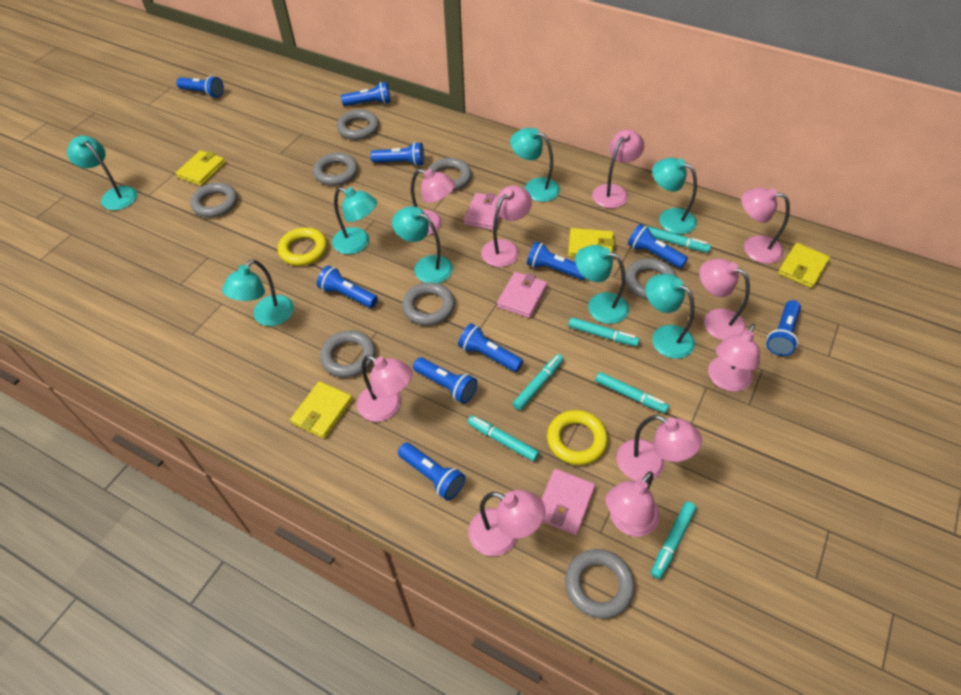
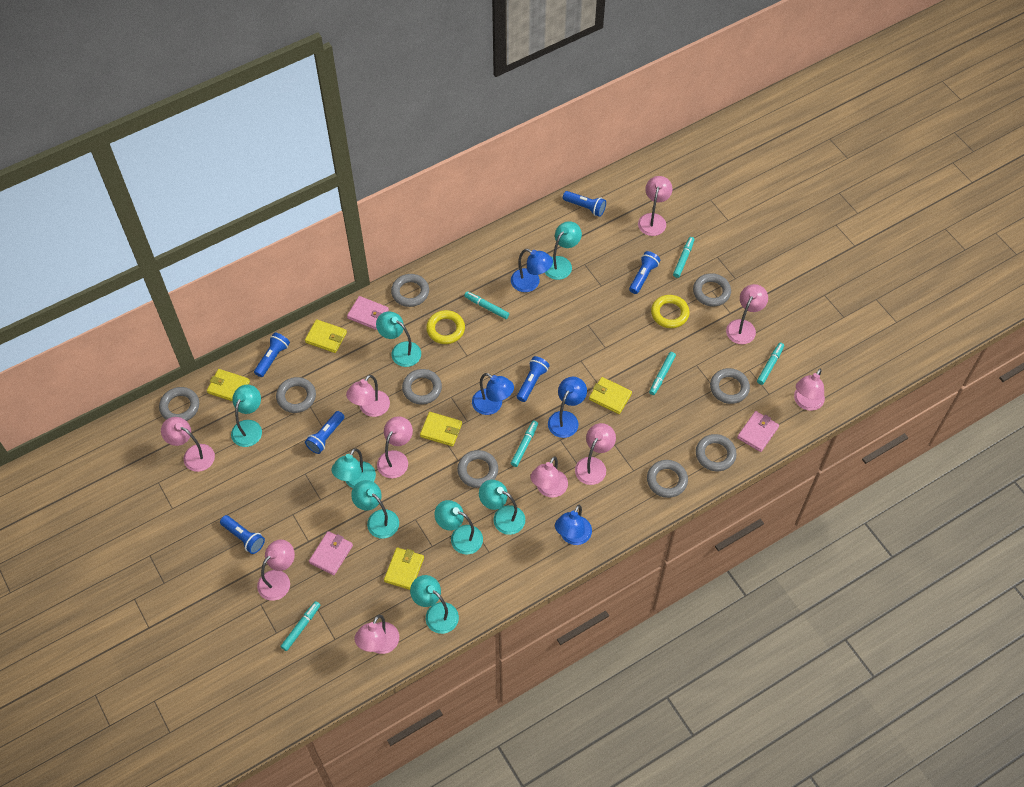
blue flashlight: [176,76,224,98] [317,265,378,308] [341,82,391,106] [371,142,424,166] [398,443,465,500] [413,357,478,404] [458,323,523,372] [527,241,585,280] [628,224,688,269] [766,300,801,356] = 10 -> [220,515,265,554] [254,332,290,377] [305,411,344,454] [517,356,550,402] [563,191,606,217] [629,251,660,294] = 6
blue lamp: none = 0 -> [472,373,514,415] [511,249,553,292] [548,377,587,438] [555,505,592,545] = 4
grey ring: [190,183,238,218] [313,153,358,186] [320,330,376,378] [337,110,379,140] [402,282,455,326] [428,158,472,191] [565,549,635,619] [625,258,676,299] = 8 -> [159,387,199,421] [276,377,316,413] [391,274,429,307] [402,369,442,404] [457,450,498,488] [647,460,688,498] [693,273,731,307] [696,434,737,471] [710,368,750,404] = 9
yellow wallet: [176,150,226,186] [290,381,353,439] [568,228,615,257] [778,243,830,288] = 4 -> [207,369,250,401] [305,319,347,353] [384,547,424,590] [420,412,462,446] [589,377,632,414] = 5

